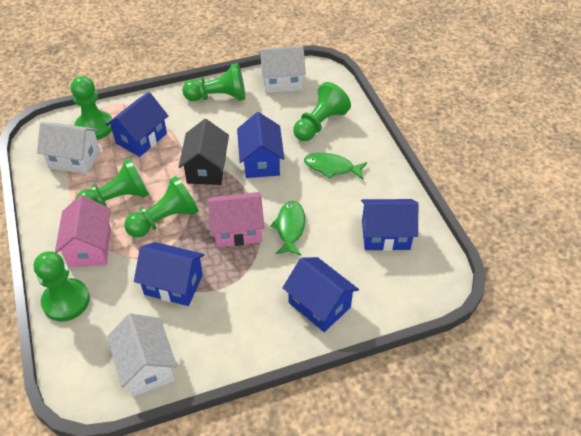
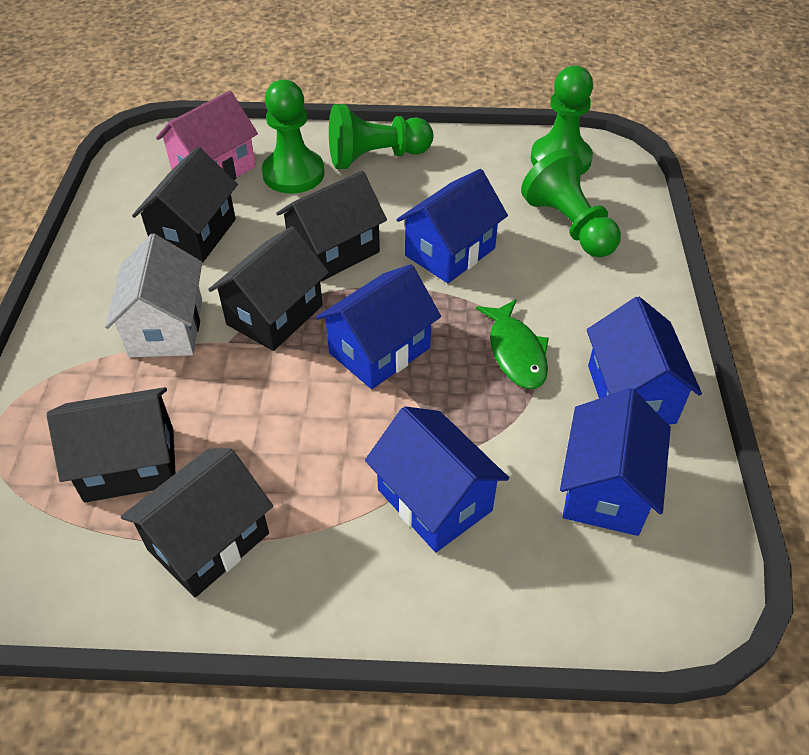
black house: [179,119,229,185] = 1 -> [47,387,176,503] [121,449,273,597] [132,147,238,263] [208,226,329,351] [276,171,387,281] = 5
green fish: [270,201,305,256] [304,153,367,180] = 2 -> [476,299,549,389] = 1
green pawn: [34,251,90,321] [71,76,112,140] [75,158,149,207] [125,176,199,238] [182,63,245,101] [293,82,351,141] = 6 -> [262,80,325,194] [329,104,433,169] [521,149,621,257] [531,66,593,175] = 4
pink house: [55,195,111,267] [208,192,265,247] = 2 -> [156,91,258,180] = 1
white house: [37,122,100,174] [107,313,177,397] [259,46,306,93] = 3 -> [105,233,202,357] = 1

